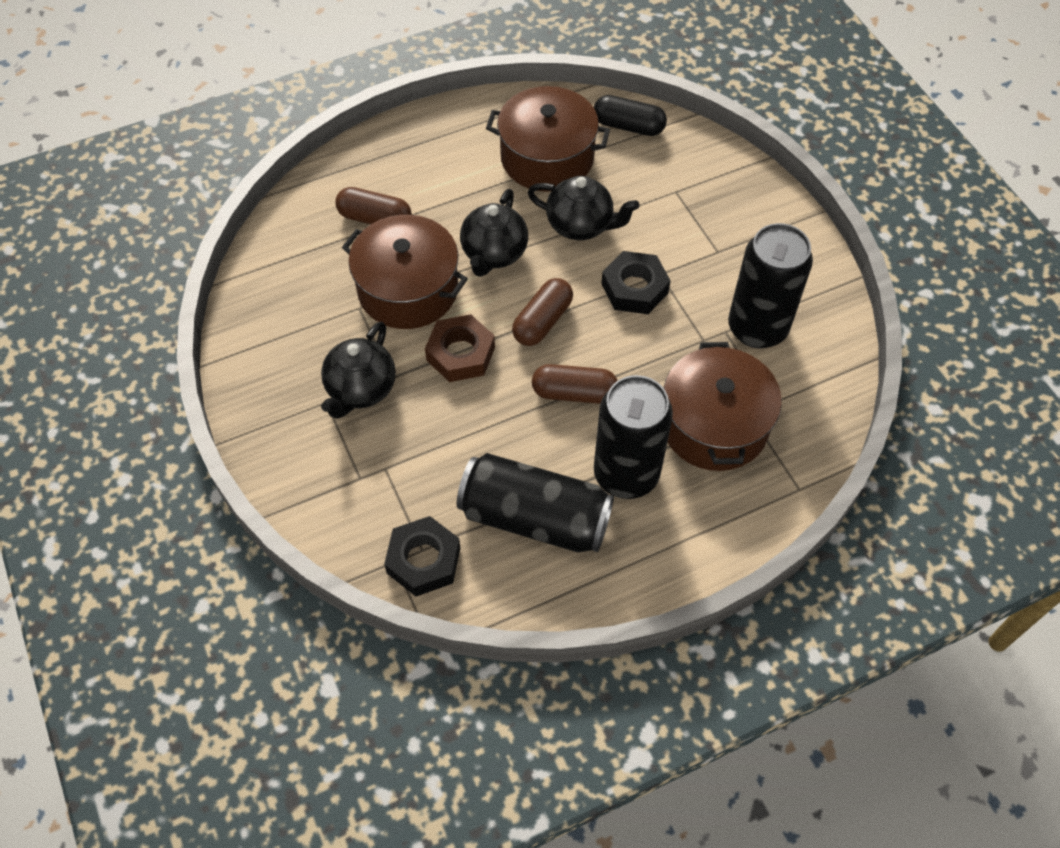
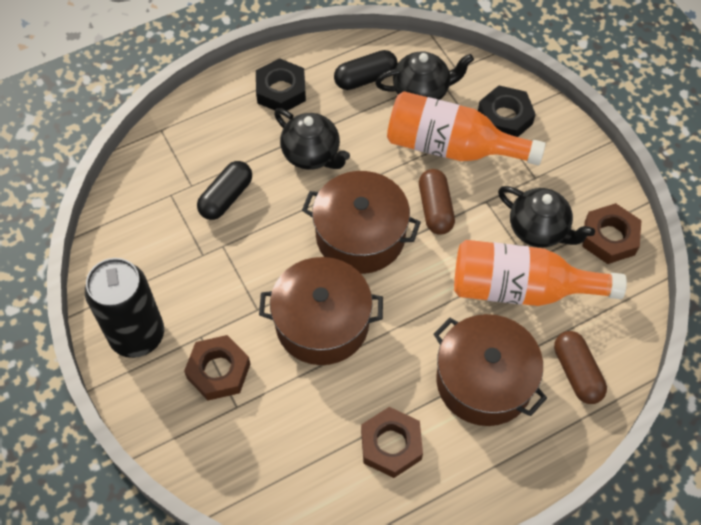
black can: [457,453,614,553] [594,375,673,499] [728,223,813,348] = 3 -> [85,258,164,358] = 1
black capsule: [594,95,667,136] = 1 -> [197,161,252,220] [334,50,398,90] = 2
brown capsule: [335,187,412,224] [512,278,573,346] [532,364,618,404] = 3 -> [419,169,455,235] [554,331,607,404] = 2
brown nut: [425,315,495,382] = 1 -> [184,335,250,401] [361,407,423,478] [582,203,641,264] = 3
orange bottle: none = 0 -> [387,91,546,165] [454,240,627,306] = 2

